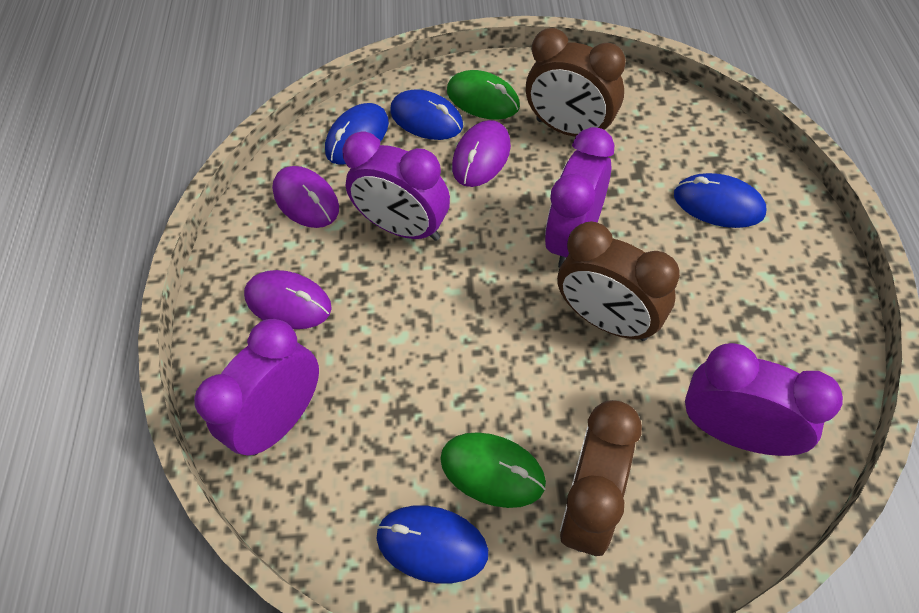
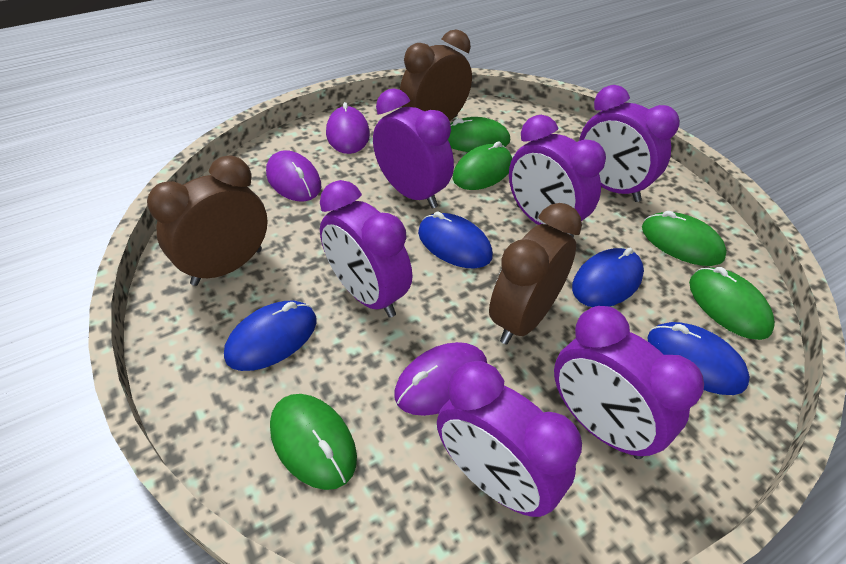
green mouse: [440,432,546,508] [447,70,520,120] = 2 -> [270,394,357,490] [448,117,510,152] [452,141,512,190] [642,211,727,266] [689,267,775,340] = 5
purple clock: [194,319,319,456] [342,131,450,241] [545,127,614,268] [685,343,843,456] = 4 -> [320,180,412,318] [373,88,454,209] [437,361,582,517] [509,115,606,238] [554,306,704,459] [579,85,680,202] = 6

